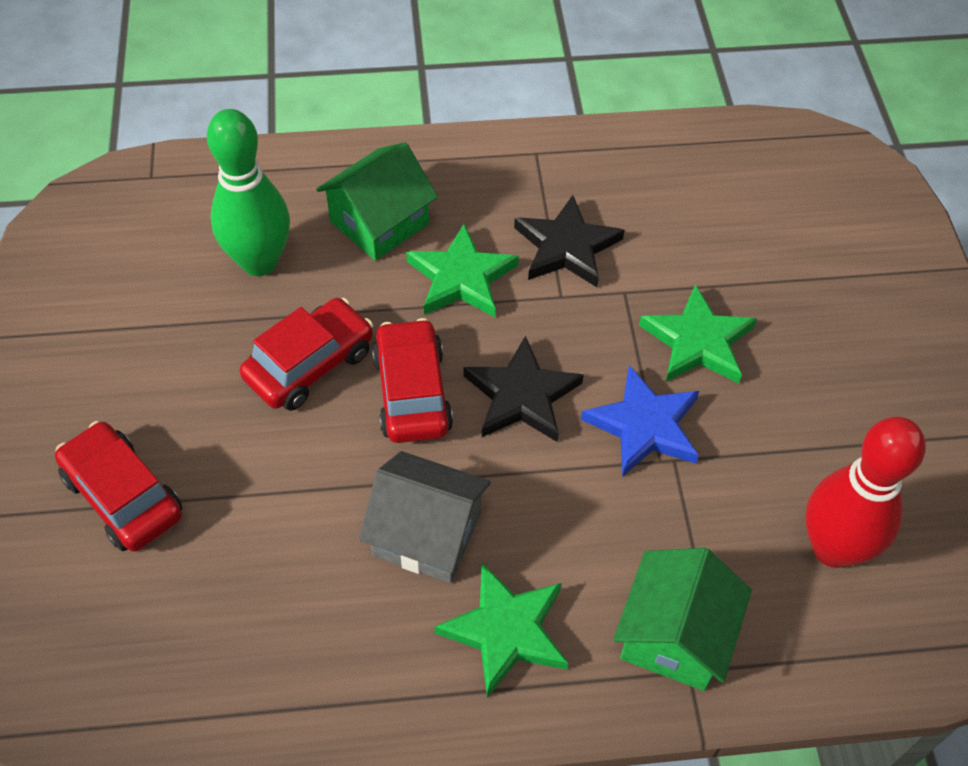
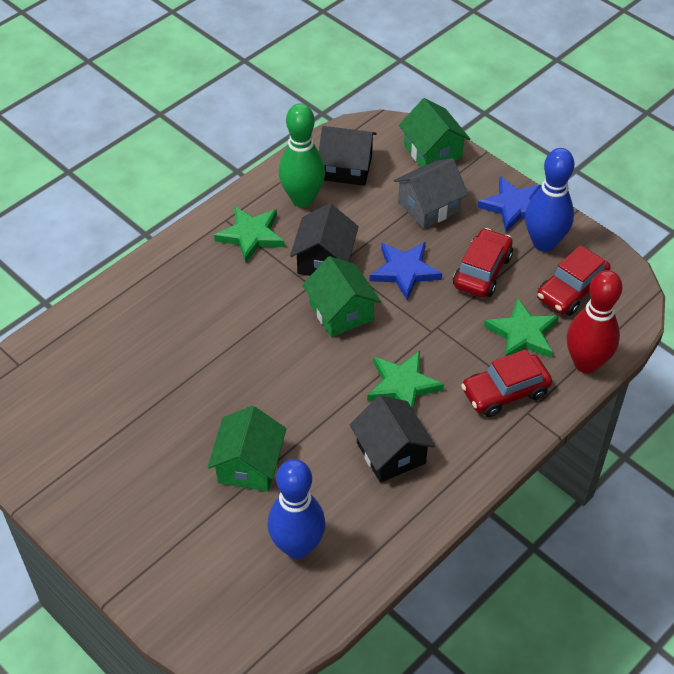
black house: none = 0 -> [290,203,359,276] [319,126,377,186] [350,395,435,483] = 3
black star: [464,335,584,442] [514,195,625,287] = 2 -> none = 0
blue bowling pin: none = 0 -> [268,459,326,559] [525,148,574,252] = 2
blue star: [581,365,699,477] = 1 -> [370,242,442,300] [477,176,541,232] = 2
green house: [316,142,438,261] [613,548,752,691] = 2 -> [208,406,286,492] [302,256,381,337] [399,98,470,167] = 3

